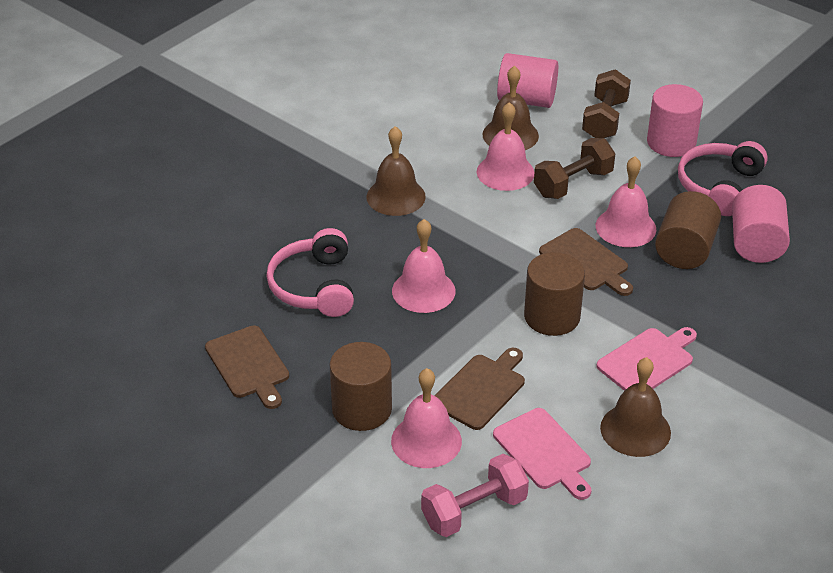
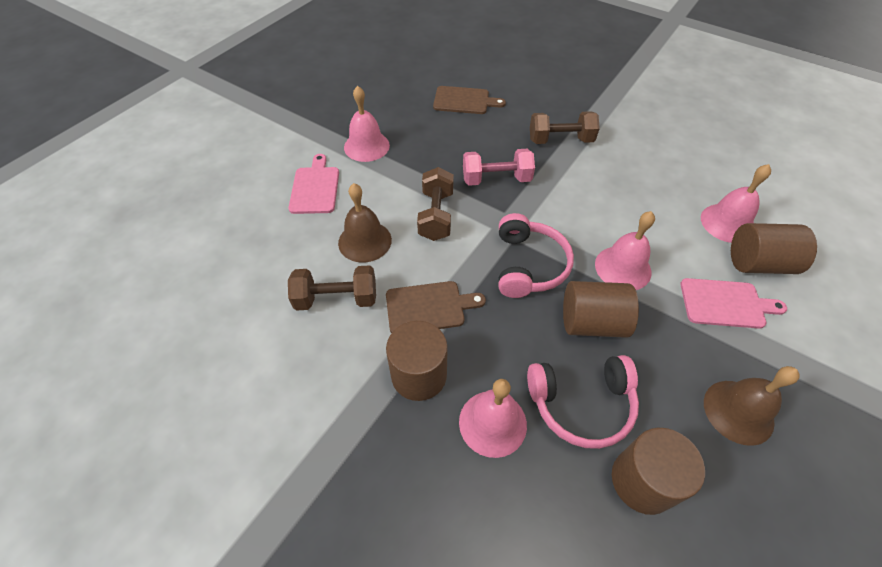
brown bell: [367,126,426,216] [483,66,539,150] [600,357,671,457] = 3 -> [338,183,392,263] [704,366,799,446] = 2
brown cutting board: [205,325,289,409] [435,348,525,430] [539,228,633,296] = 3 -> [386,281,486,333] [433,86,506,114] = 2
brown cylinder: [330,342,392,431] [524,252,585,336] [655,191,721,269] = 3 -> [386,321,448,401] [563,281,639,338] [612,427,705,515] [731,223,817,274] = 4
brown dumbbell: [534,138,615,199] [582,69,631,138] = 2 -> [288,265,376,311] [417,167,454,241] [530,111,600,144] = 3
pink cylinder: [497,53,558,108] [647,84,703,157] [732,185,790,263] = 3 -> none = 0

